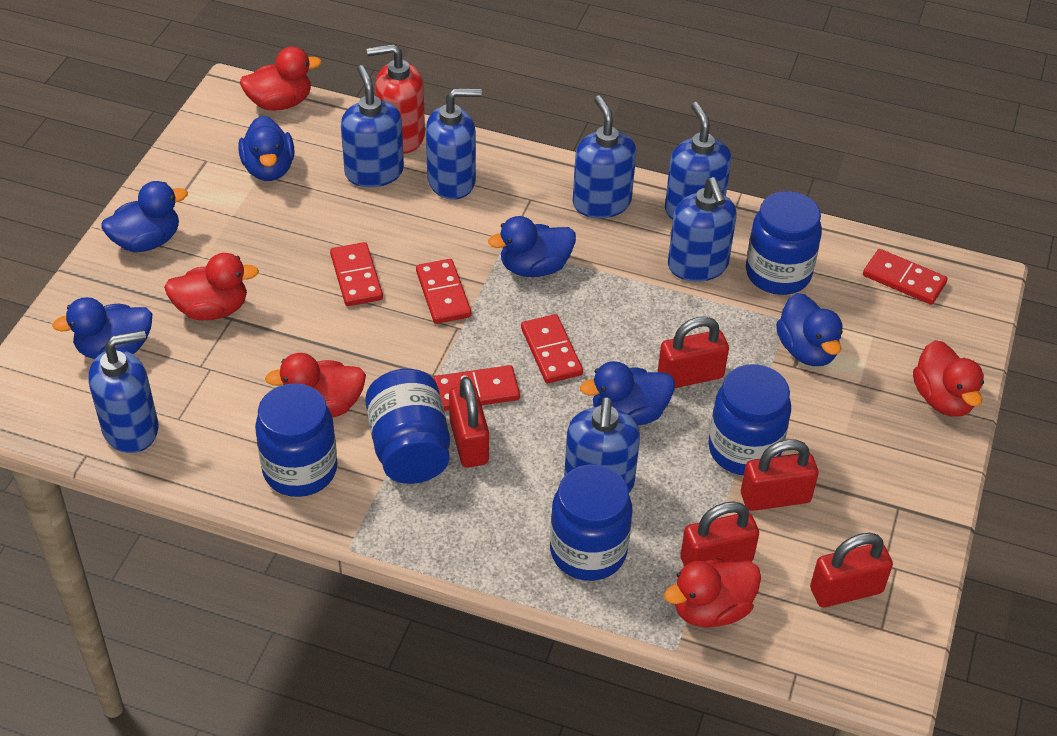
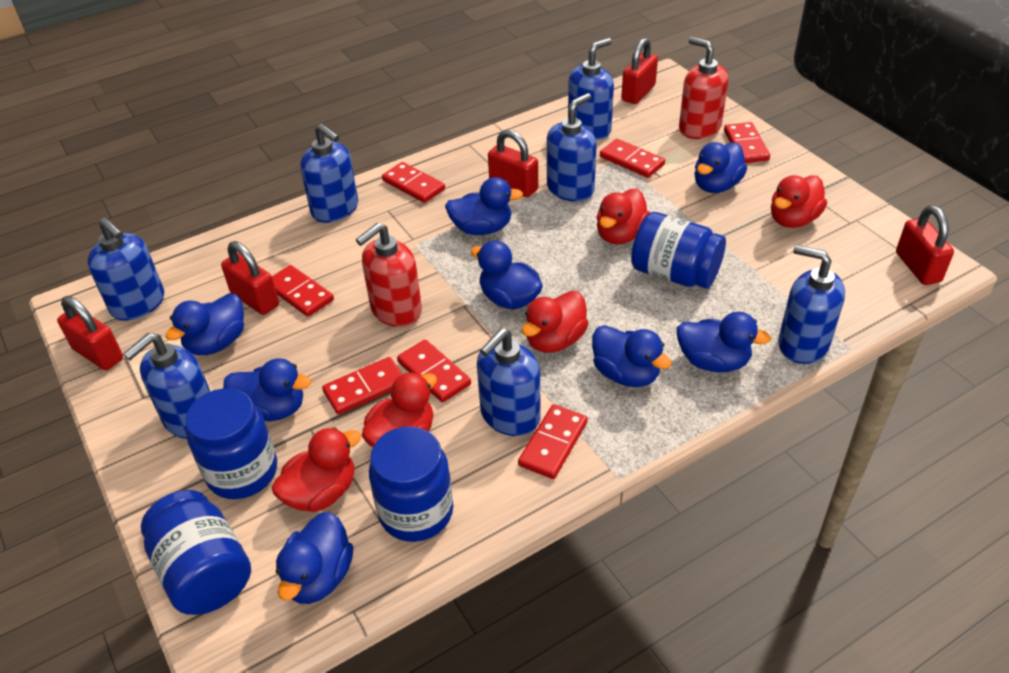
blue duck: [52,297,152,359] [102,181,188,252] [238,115,294,181] [488,216,576,277] [580,361,675,425] [776,293,843,366] = 6 -> [165,293,244,355] [223,358,311,421] [276,512,353,604] [445,177,523,235] [471,240,543,310] [592,325,672,387] [677,312,771,372] [694,142,747,193] = 8
blue jar: [255,383,337,497] [365,369,450,484] [550,464,632,581] [708,364,791,475] [746,191,822,295] = 5 -> [141,490,251,615] [185,388,277,499] [369,426,453,542] [631,212,726,289] = 4
red domino: [330,242,383,306] [416,259,471,324] [433,365,520,411] [521,314,583,383] [863,249,947,305] = 5 -> [272,265,334,317] [322,357,402,415] [382,162,445,203] [397,339,471,402] [518,404,588,479] [600,139,665,178] [724,122,770,163] = 7
red soap dispenser: [367,44,425,154] = 1 -> [356,223,422,327] [679,37,728,139] = 2

